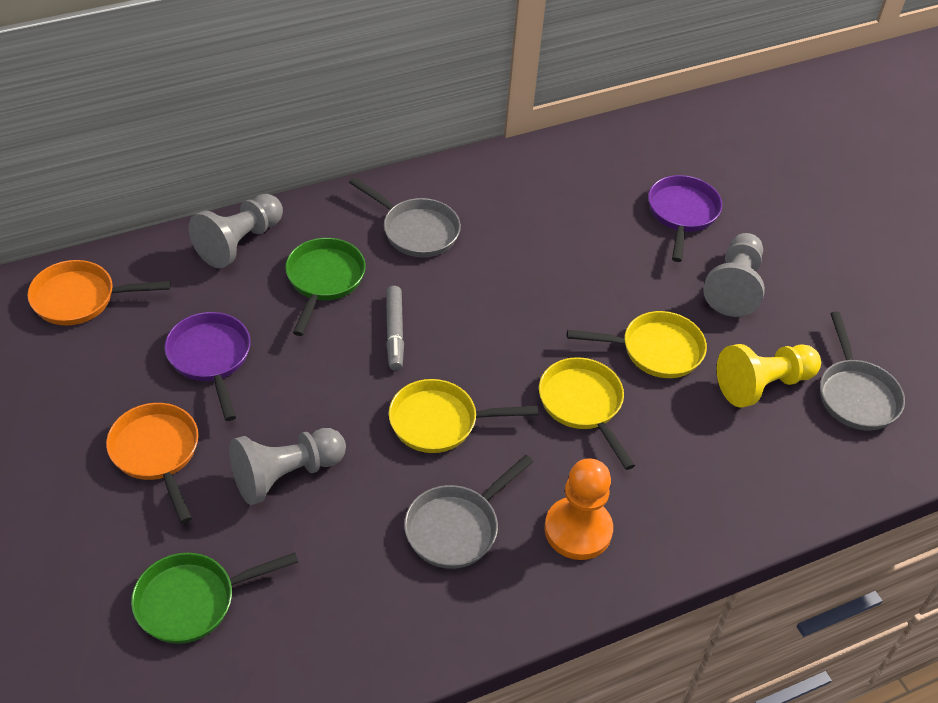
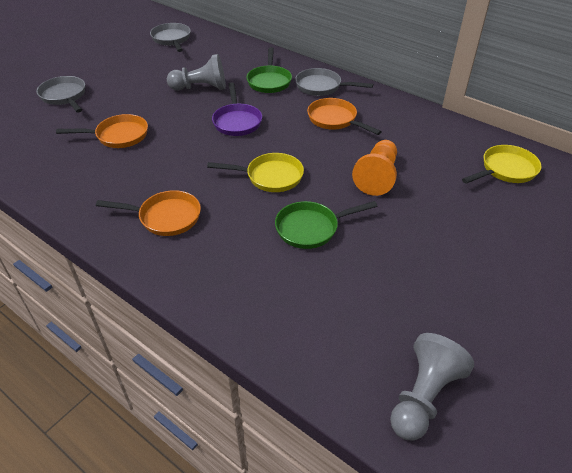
grey marker: [386,286,404,371] = 1 -> none = 0
grey pawn: [189,194,283,269] [229,428,346,505] [704,233,765,317] = 3 -> [167,54,226,91] [390,333,474,441] = 2
orange pan: [27,260,171,325] [106,403,199,523] = 2 -> [56,114,148,148] [96,190,201,236] [307,98,382,135] = 3
purple pan: [165,312,251,421] [648,175,722,262] = 2 -> [212,83,262,136] = 1
yellow pan: [389,379,538,453] [539,357,635,470] [567,311,707,378] = 3 -> [207,153,304,192] [462,145,542,184] = 2
yellow pawn: [717,344,821,407] = 1 -> none = 0

